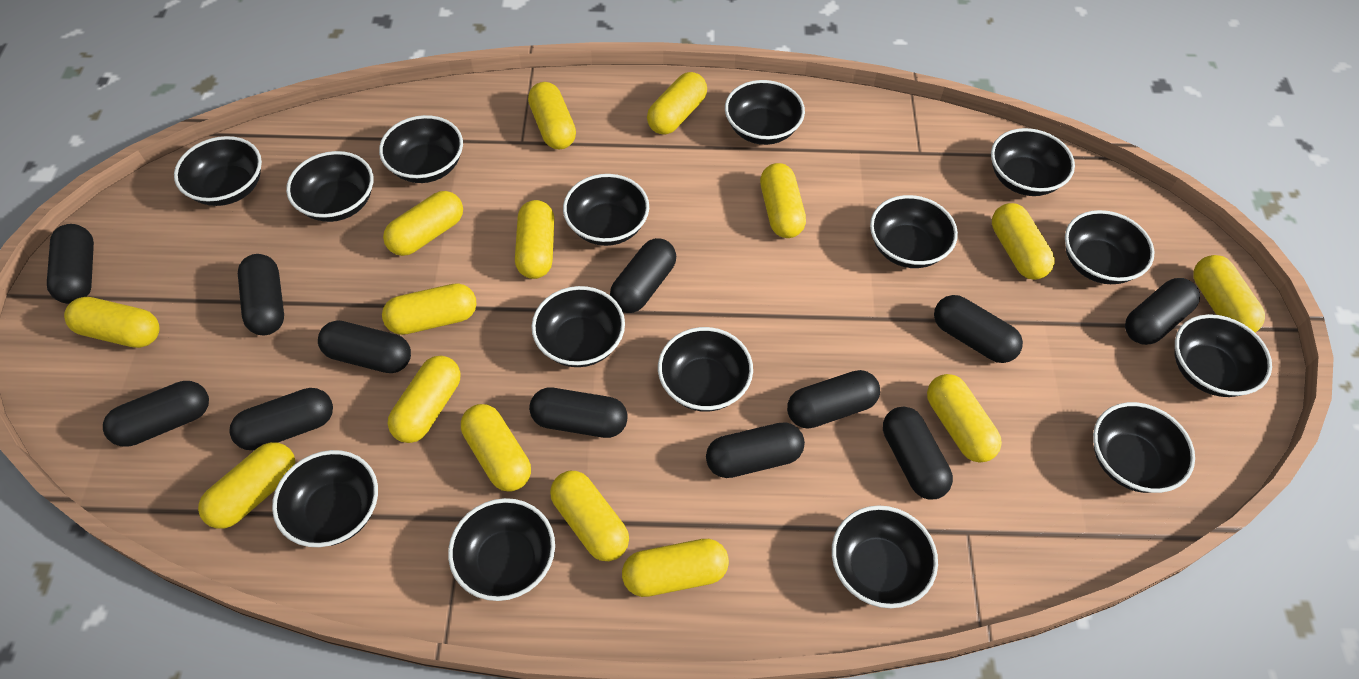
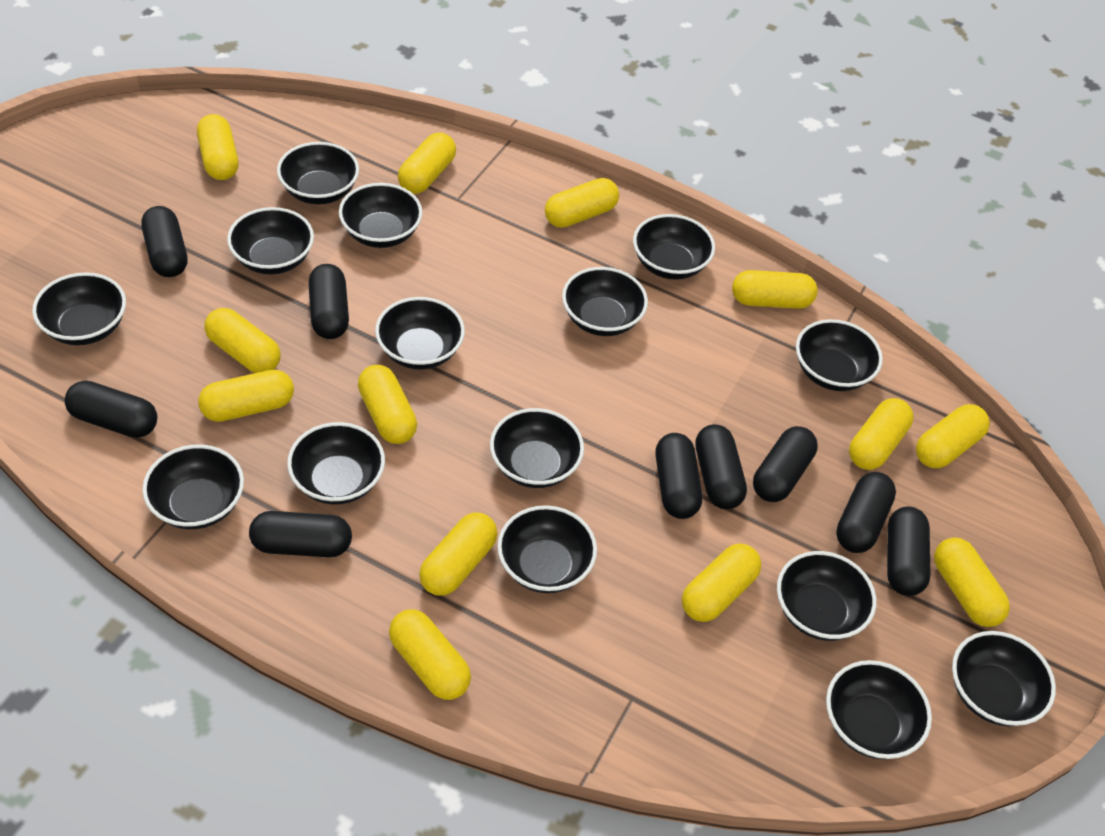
black capsule: [47,224,94,304] [103,381,209,447] [229,388,333,450] [238,254,284,335] [318,320,411,373] [529,388,628,438] [610,238,676,313] [706,422,805,478] [787,370,880,428] [883,407,953,500] [934,295,1023,363] [1125,278,1200,345] = 12 -> [64,381,157,438] [141,206,188,277] [249,511,352,557] [308,264,349,339] [655,433,702,519] [695,424,747,509] [753,426,818,502] [836,472,896,553] [887,506,930,596] = 9
yellow capsule: [64,297,160,348] [198,442,295,529] [382,283,477,335] [383,191,463,256] [388,356,461,443] [461,404,531,492] [515,200,554,279] [528,82,576,149] [550,471,629,561] [622,539,729,597] [647,72,707,135] [760,163,806,238] [927,374,1002,463] [992,203,1055,280] [1193,255,1265,332] = 15 -> [197,114,239,180] [198,370,294,422] [204,308,281,373] [358,365,417,444] [389,610,471,700] [398,132,456,194] [419,513,497,596] [545,178,619,228] [682,544,762,622] [732,270,818,309] [849,398,913,470] [916,404,990,468] [934,537,1010,627] = 13

